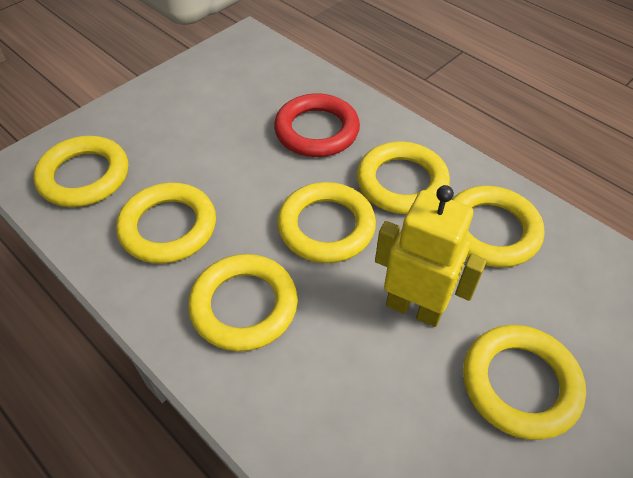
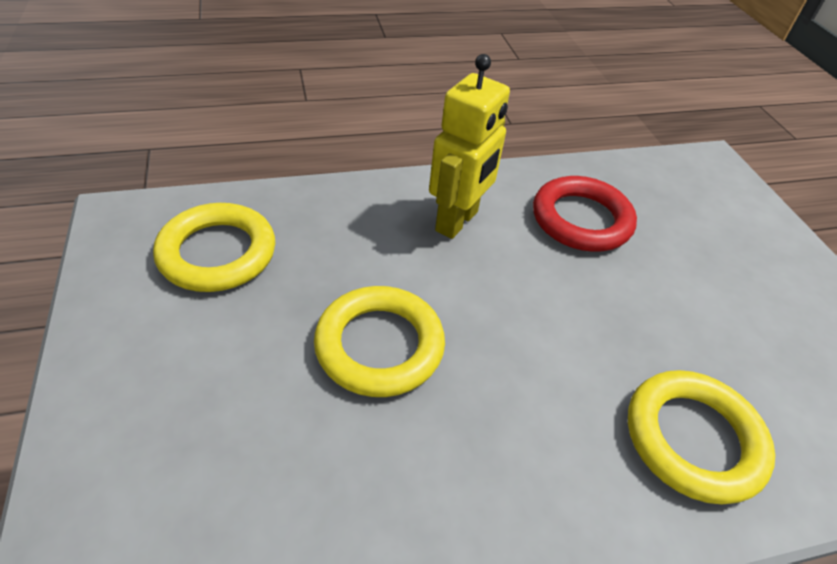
yellow ring: [33,136,128,207] [116,183,216,264] [188,254,298,351] [277,182,376,263] [357,142,450,214] [452,186,545,267] [463,325,586,440] = 7 -> [153,203,275,292] [314,286,445,397] [628,370,775,505] = 3

